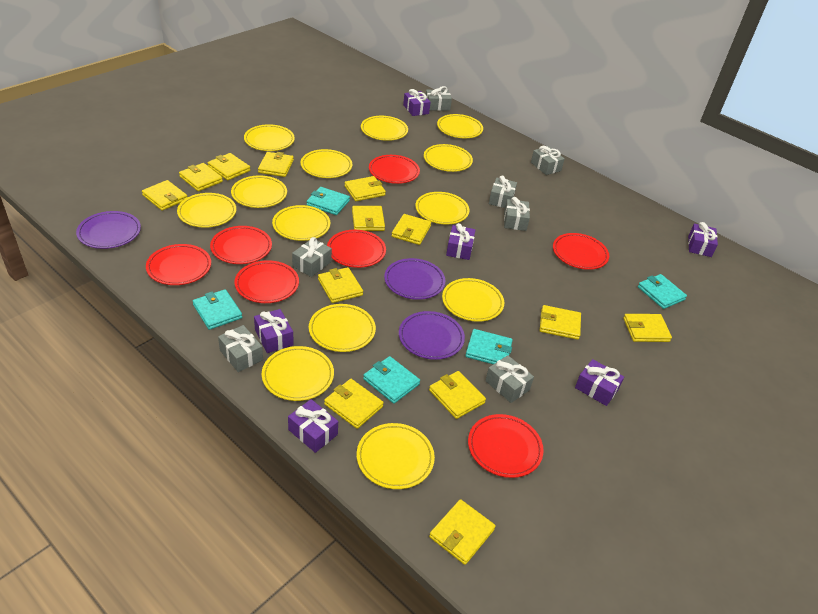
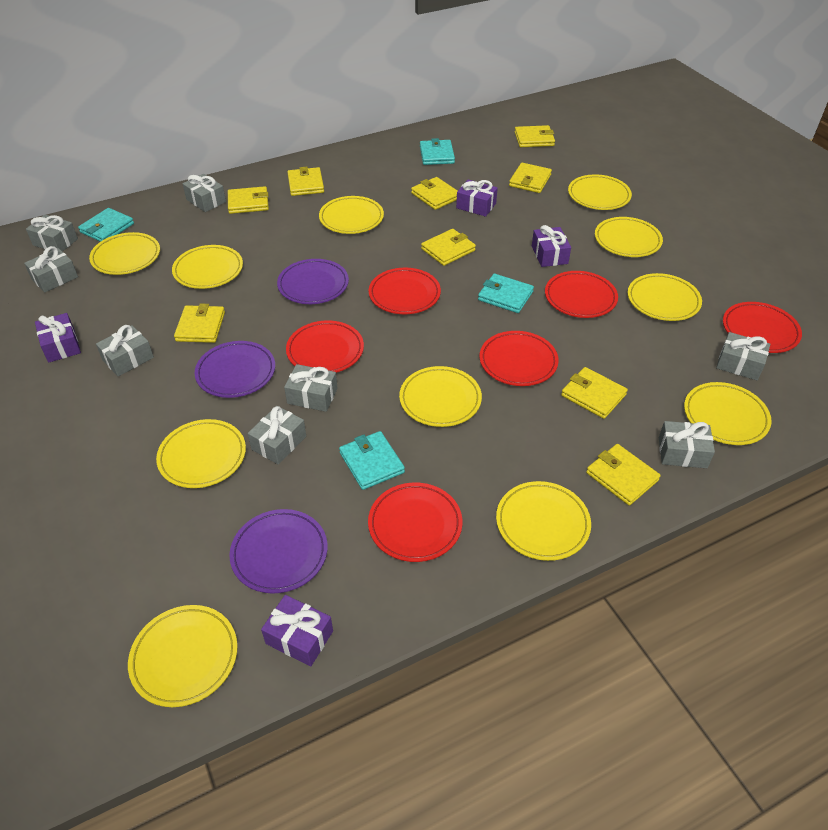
grey gift: [218,325,263,372] [292,237,332,277] [426,86,452,111] [485,355,534,403] [489,175,517,208] [504,197,530,231] [531,146,565,175] = 7 -> [24,246,78,293] [26,215,78,252] [96,325,154,376] [183,174,226,212] [248,406,306,464] [284,364,338,412] [659,421,715,468] [716,332,770,380] = 8
purple gift: [254,309,294,353] [288,399,338,453] [403,89,431,116] [446,223,475,260] [575,359,624,406] [688,222,718,257] = 6 -> [35,313,81,362] [261,595,333,667] [456,179,498,217] [532,225,571,267] = 4
red plate: [146,244,211,285] [210,226,272,264] [235,260,299,303] [327,230,386,268] [369,155,420,184] [468,414,544,478] [553,233,609,270] = 7 -> [286,320,364,373] [368,482,463,562] [369,268,441,314] [480,331,559,386] [545,271,618,318] [723,302,802,353] = 6
turquoise wallet: [193,289,242,330] [307,187,350,215] [363,356,420,404] [465,329,513,364] [638,274,687,309] = 5 -> [78,208,134,242] [339,431,405,490] [420,138,455,165] [478,274,534,313] = 4
yellow plate: [177,193,236,228] [231,175,287,208] [244,124,295,151] [262,346,334,401] [272,205,330,241] [301,149,352,178] [309,304,376,352] [357,423,435,489] [361,116,408,141] [415,192,469,224] [424,144,473,172] [437,114,483,138] [442,278,504,322] = 13 -> [89,232,160,275] [128,605,238,707] [156,419,246,488] [172,245,243,289] [319,196,384,234] [399,366,482,427] [496,481,591,561] [568,175,632,210] [595,217,663,257] [628,273,702,321] [684,382,771,445] = 11
yellow wallet: [142,180,187,211] [179,163,223,191] [208,153,250,180] [258,152,294,177] [318,267,363,303] [324,379,384,429] [344,176,386,201] [352,206,385,231] [391,214,431,245] [429,371,486,419] [429,499,496,565] [540,305,581,340] [623,314,672,342] = 13 -> [174,304,225,343] [228,186,269,214] [287,167,324,196] [411,177,457,210] [421,229,476,266] [509,163,552,193] [514,125,555,147] [561,367,628,419] [586,444,661,505] = 9

